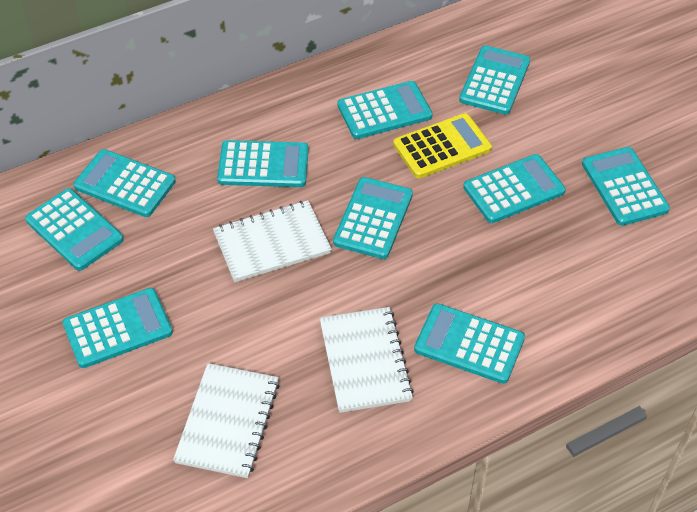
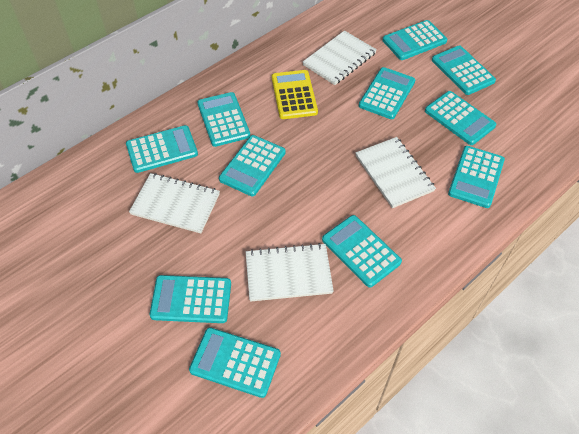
turquoise calculator: [25,188,124,271] [63,288,173,368] [73,149,176,217] [217,140,309,187] [333,177,413,259] [337,81,433,139] [414,303,525,384] [459,45,530,115] [463,154,566,223] [582,147,670,226] = 10 -> [126,125,198,173] [150,275,231,323] [189,328,281,398] [197,92,250,147] [219,135,286,196] [322,215,402,287] [359,67,415,119] [382,20,447,60] [425,91,496,145] [432,45,496,95] [448,146,505,208] = 11
white notebook: [173,363,280,478] [213,200,332,282] [320,307,414,413] = 3 -> [129,173,220,233] [246,243,334,302] [303,30,377,85] [356,137,436,208] = 4

